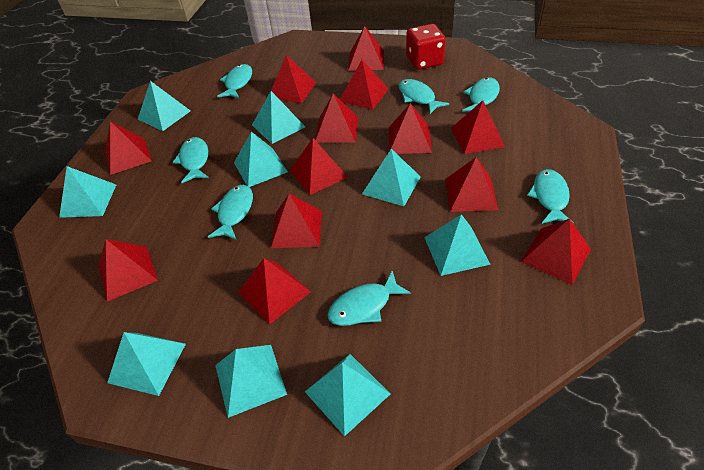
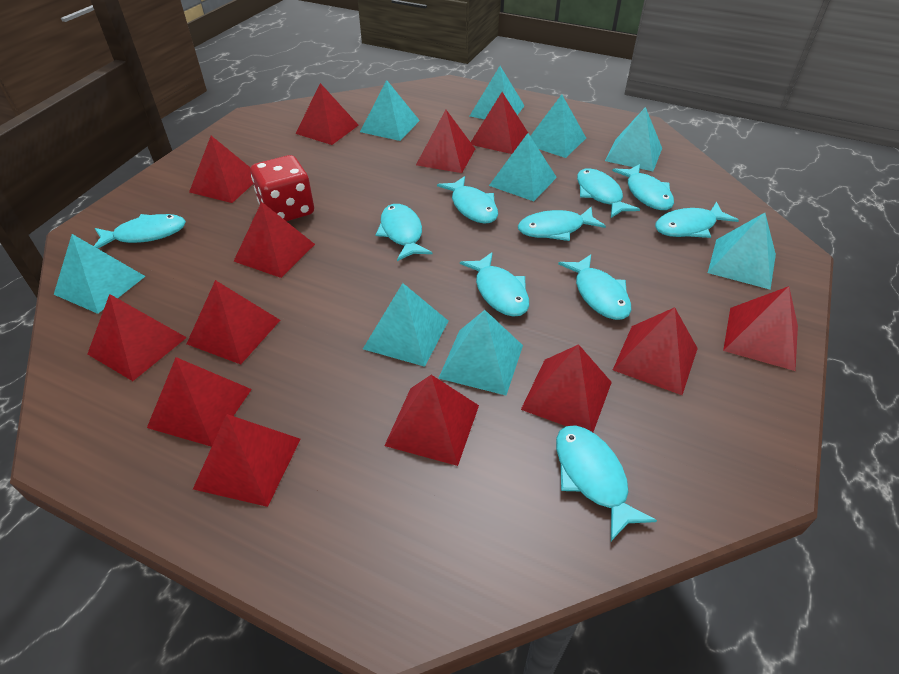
turquoise fish: [173,137,209,183] [208,185,253,240] [217,64,252,98] [327,271,411,326] [398,79,449,114] [462,77,500,111] [527,169,574,224] = 7 -> [94,214,186,248] [375,204,433,261] [437,176,498,224] [460,252,529,317] [518,207,606,241] [556,425,657,541] [558,254,631,320] [577,168,640,218] [612,164,674,210] [655,202,739,238] = 10

